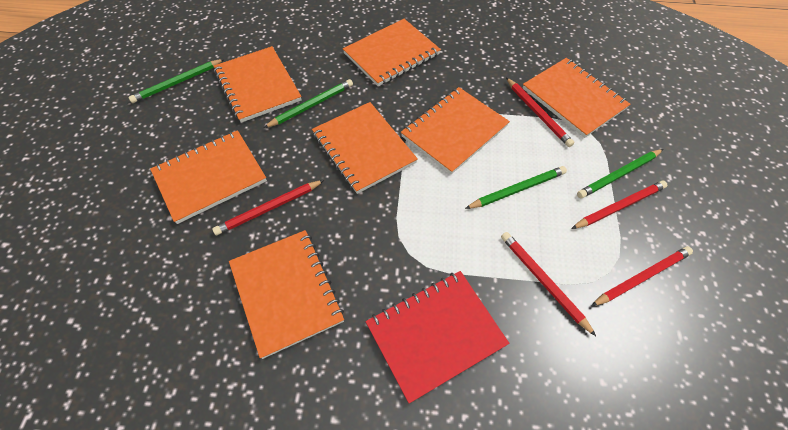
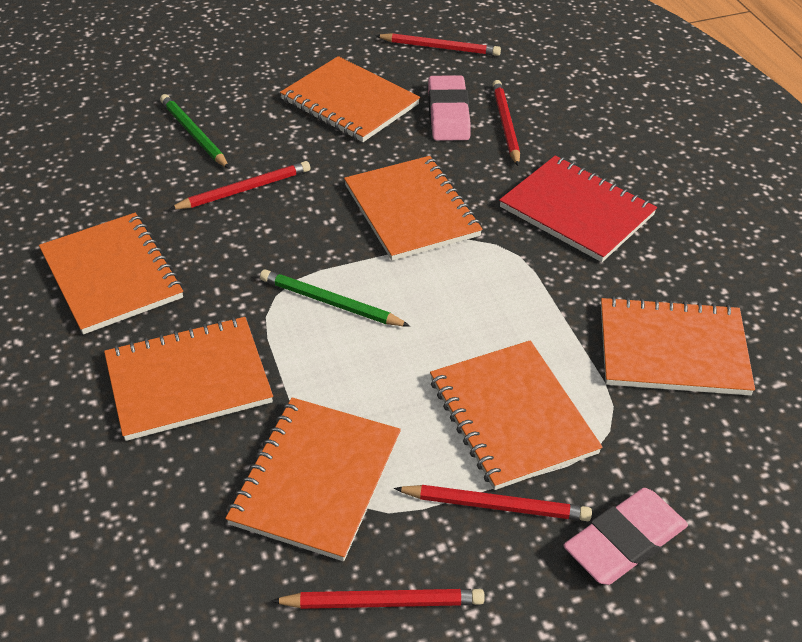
green pencil: [128,59,224,103] [264,79,353,128] [465,166,567,209] [577,149,663,199] = 4 -> [160,94,230,169] [260,270,410,326] = 2
pink eraser: none = 0 -> [428,75,471,141] [563,488,688,585] = 2

